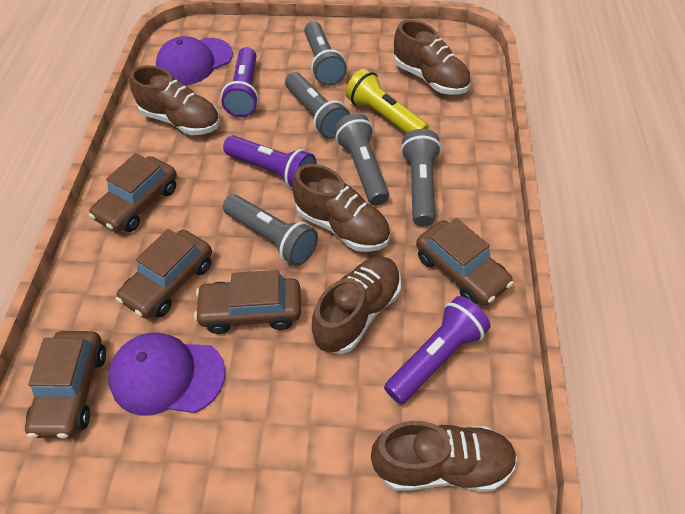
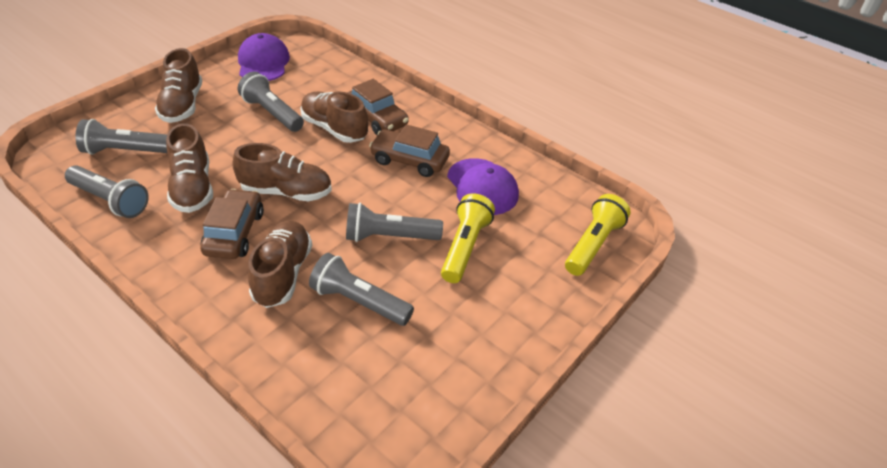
brown car: [25,331,106,439] [89,153,177,232] [116,229,212,319] [194,270,301,334] [416,218,514,306] = 5 -> [200,189,264,259] [347,79,409,135] [369,124,450,177] = 3
purple flashlight: [221,47,259,117] [223,135,317,189] [384,296,491,404] = 3 -> none = 0
yellow flashlight: [346,69,429,134] = 1 -> [441,194,495,283] [565,194,631,276] = 2

